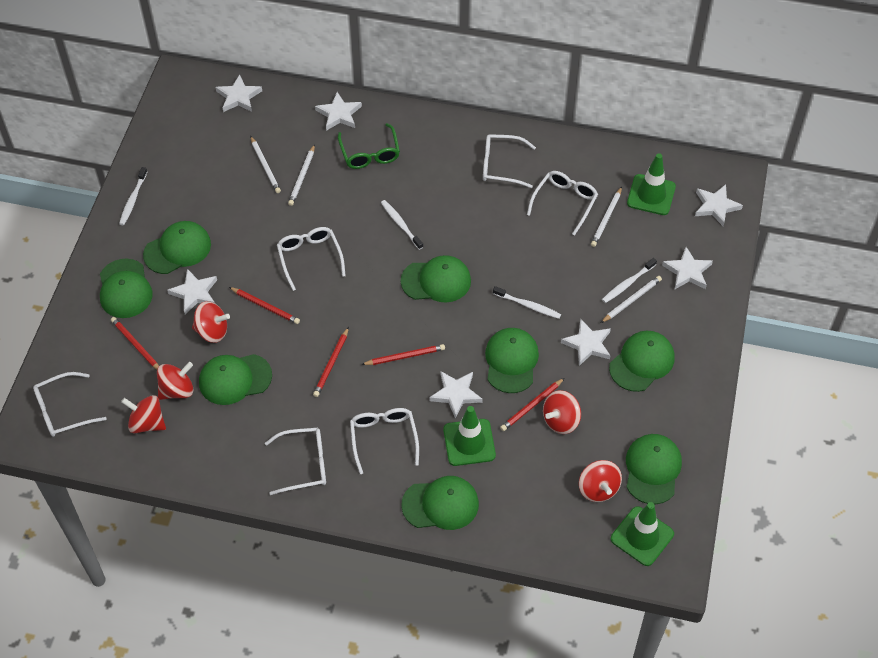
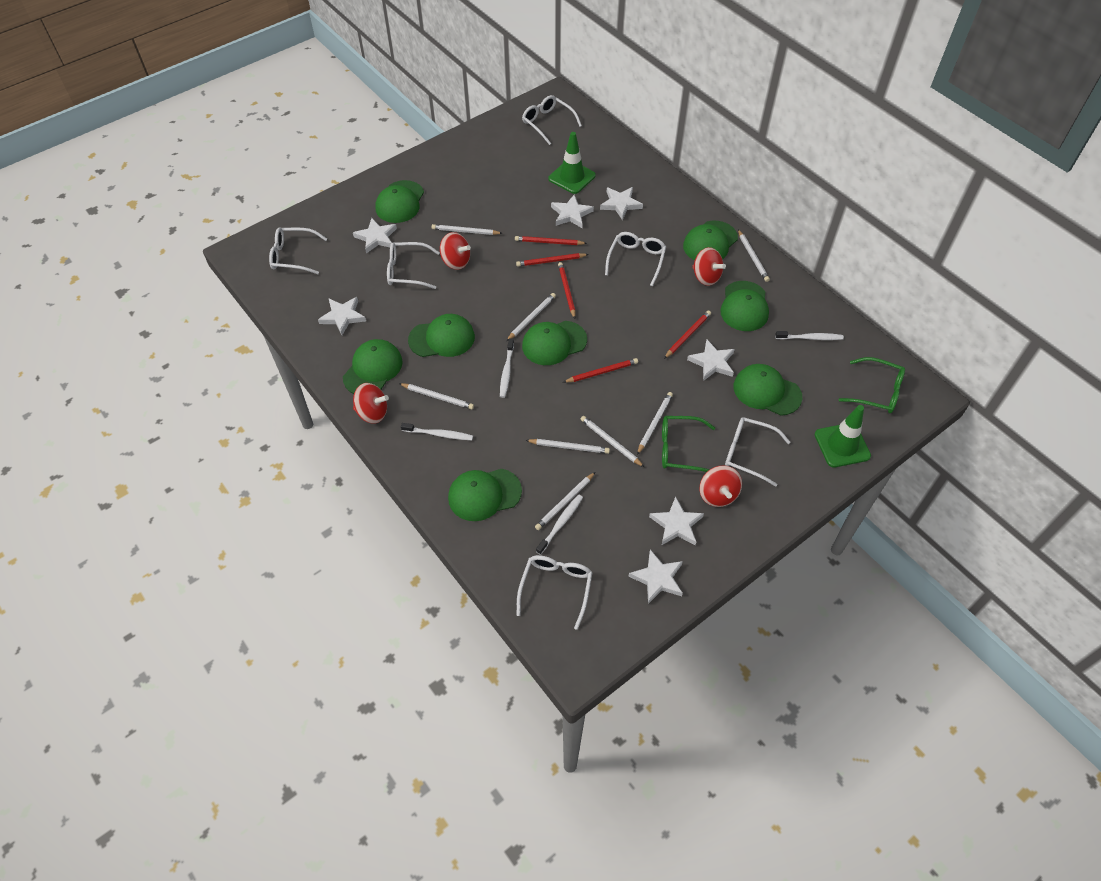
green glasses: [338,123,400,169] = 1 -> [662,416,715,472] [839,357,905,414] = 2
green traffic cone: [443,406,496,466] [611,502,674,566] [627,153,676,215] = 3 -> [548,132,596,194] [814,405,871,467] = 2
red spinning top: [121,395,166,433] [157,362,193,400] [192,301,230,343] [543,390,581,434] [579,460,622,502] = 5 -> [353,383,389,424] [440,232,471,270] [692,247,726,286] [700,465,742,507] = 4
white pencil: [251,136,281,193] [288,144,315,206] [591,187,622,247] [601,276,662,323] = 4 -> [399,383,474,409] [432,224,502,235] [506,293,556,341] [526,439,610,454] [535,472,595,530] [580,416,644,467] [637,392,673,455] [738,230,770,282] = 8

